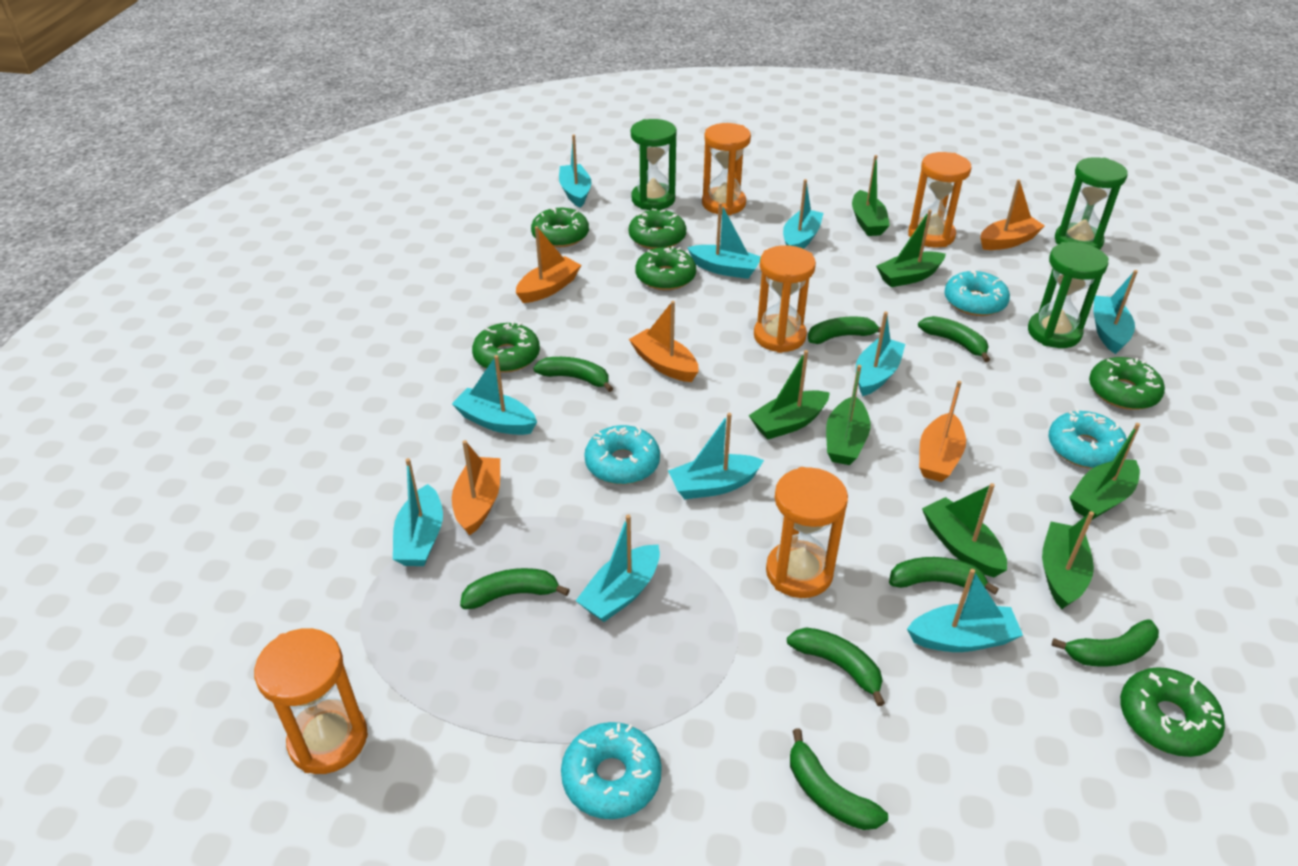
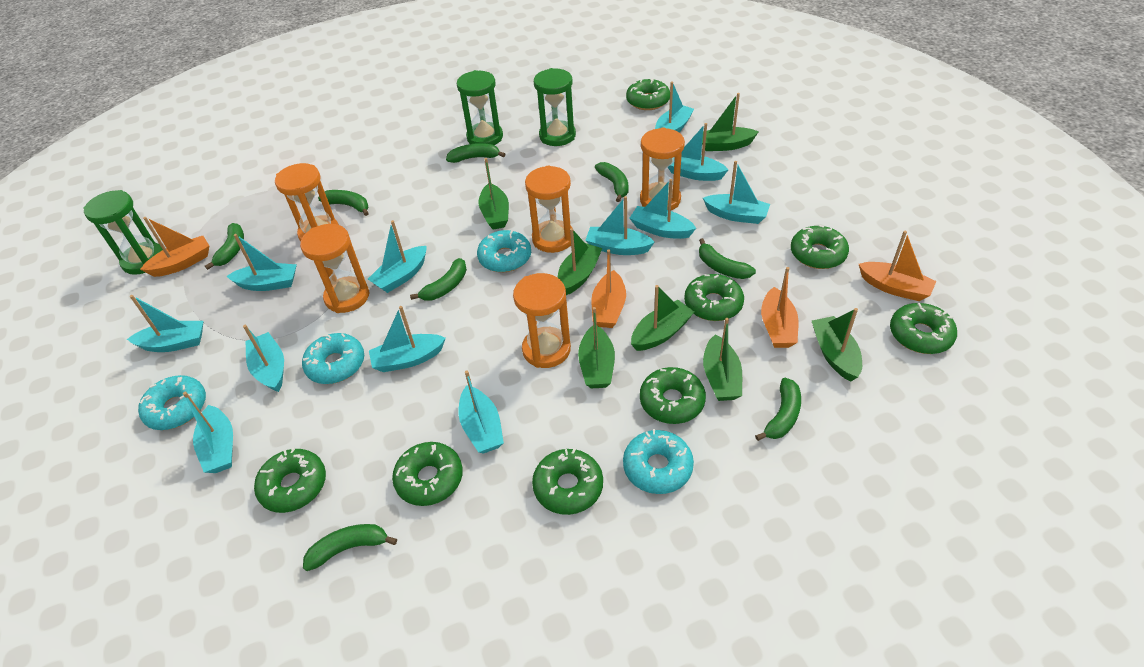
green donut: [472,321,540,373] [531,207,589,247] [629,209,686,249] [635,246,696,290] [1089,357,1165,410] [1120,667,1225,757] = 6 -> [254,448,326,513] [392,442,463,506] [532,448,603,515] [626,79,670,110] [640,367,706,424] [684,274,744,321] [791,225,849,269] [890,303,957,354] = 8
orange boat: [452,440,500,536] [516,226,581,303] [629,301,698,382] [919,381,966,482] [980,179,1045,250] = 5 -> [140,217,209,277] [591,249,626,328] [761,267,798,348] [859,231,936,301] = 4
turquoise boat: [393,458,443,566] [452,355,537,435] [559,134,591,208] [576,514,660,622] [668,413,764,499] [687,202,761,279] [783,179,823,249] [856,311,905,396] [907,569,1023,652] [1094,270,1138,354] = 10 -> [127,295,203,352] [183,392,233,473] [227,234,297,291] [243,325,284,392] [368,220,427,293] [369,306,446,372] [459,370,504,454] [585,196,655,255] [629,179,696,239] [655,81,694,132] [668,123,729,181] [703,161,770,224] = 12

